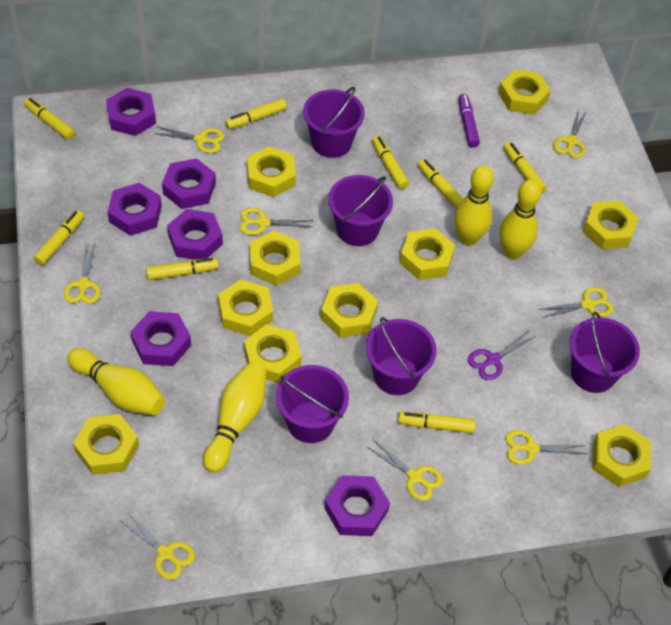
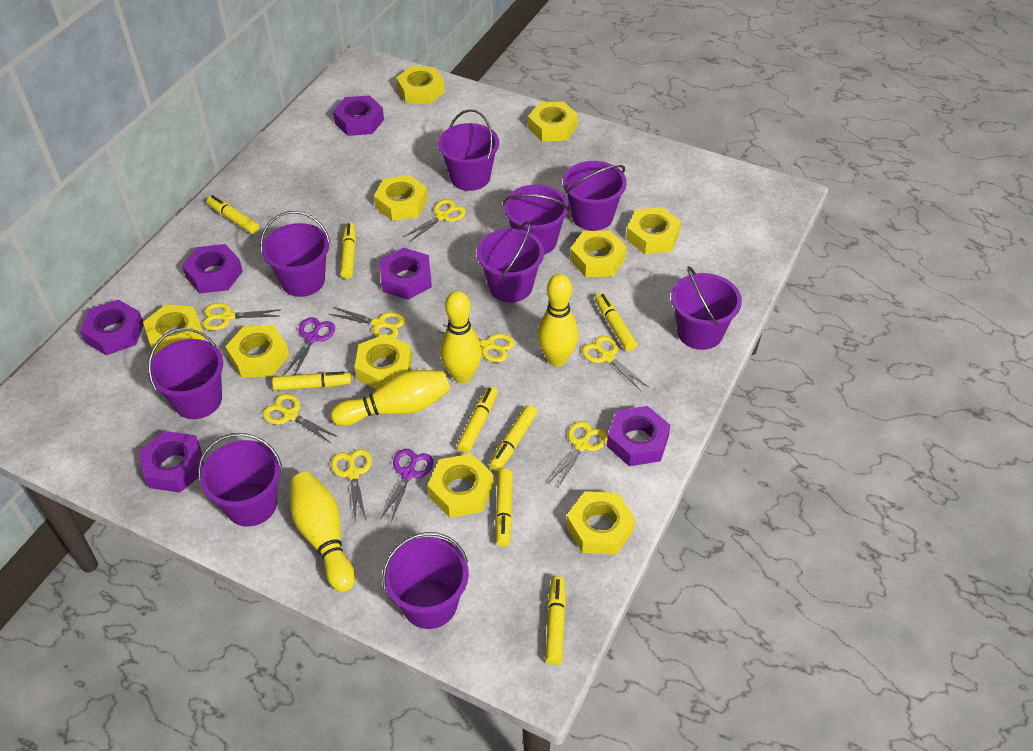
purple bucket: [276,365,349,443] [303,87,365,158] [328,175,393,246] [366,317,437,395] [570,312,640,393] = 5 -> [148,328,223,419] [198,433,282,527] [260,211,330,297] [382,532,469,629] [438,109,499,191] [477,221,544,303] [503,184,570,255] [563,161,627,231] [671,266,742,350] = 9
purple marker: [459,94,480,147] = 1 -> none = 0
purple scissors: [468,331,536,380] = 1 -> [284,317,335,375] [380,449,433,522] = 2

